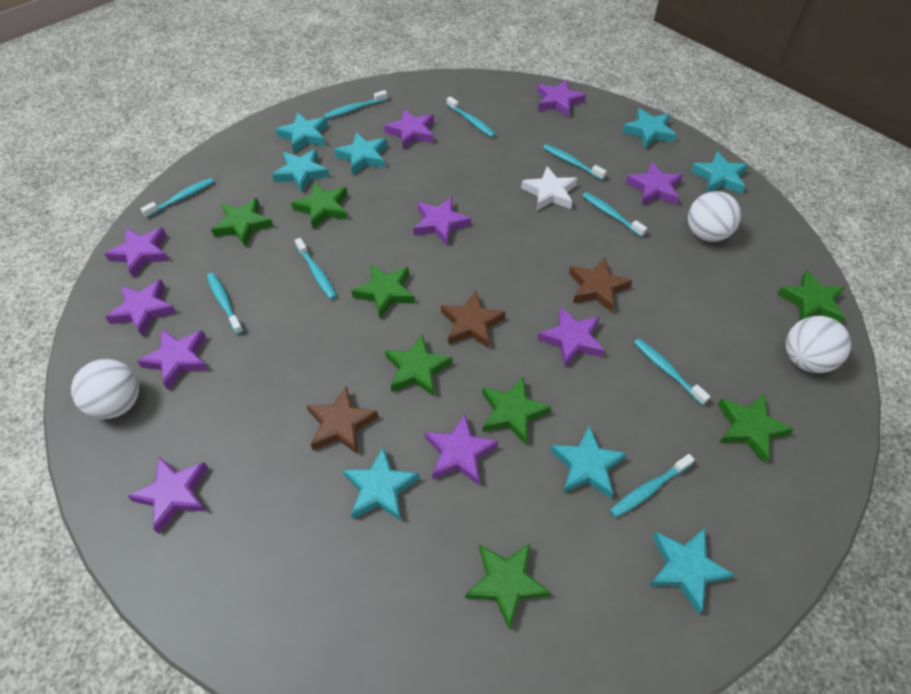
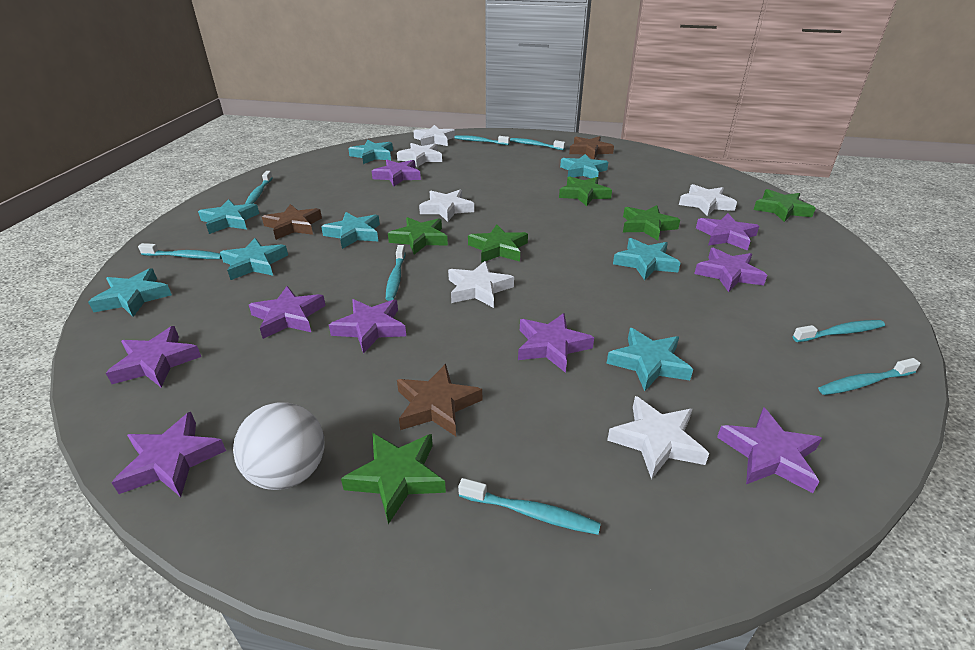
green star: [211,198,273,247] [291,182,348,229] [352,264,415,318] [385,335,452,396] [465,543,551,629] [482,376,551,445] [717,394,794,463] [777,270,846,323] = 8 -> [341,433,446,524] [388,217,448,255] [468,224,528,263] [559,176,612,206] [623,205,680,240] [754,189,816,222] = 6
purple star: [104,228,169,278] [105,279,177,337] [127,456,208,534] [137,329,208,390] [384,109,434,149] [413,197,471,245] [425,414,498,485] [537,80,586,117] [538,307,605,368] [625,162,683,205] = 10 -> [106,326,201,387] [111,412,226,497] [249,286,326,339] [329,299,406,354] [372,160,421,186] [518,313,594,373] [694,248,767,292] [696,213,759,251] [717,407,822,493] = 9
turquoise toothbrush: [140,178,214,218] [207,273,243,335] [295,238,337,299] [324,90,388,119] [447,96,496,137] [543,144,607,180] [582,192,647,237] [610,454,695,518] [634,338,710,405] = 9 -> [138,243,222,259] [245,171,273,204] [386,245,405,301] [455,135,510,145] [458,478,601,535] [510,138,565,150] [793,320,885,342] [818,358,921,395] = 8
white ball: [71,359,139,419] [688,191,741,242] [786,316,851,373] = 3 -> [233,402,324,490] = 1
white star: [521,166,578,211] = 1 -> [397,143,442,167] [413,125,455,146] [419,190,474,222] [448,261,514,308] [607,396,709,479] [679,184,737,216] = 6

